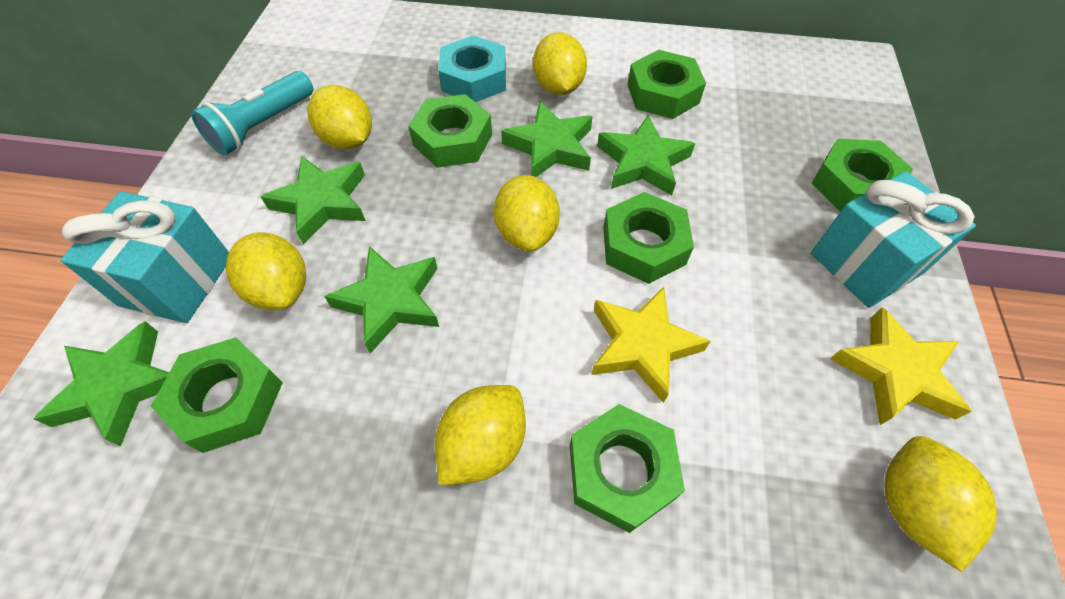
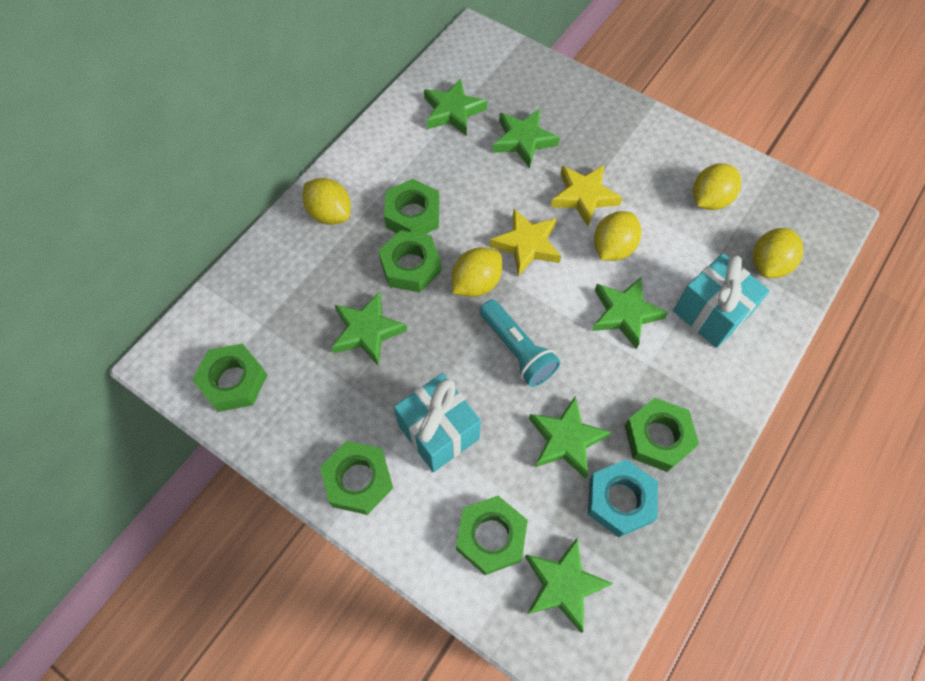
green star: [34,321,169,446] [261,156,365,244] [324,246,439,353] [501,101,593,177] [597,115,695,196] = 5 -> [331,292,407,366] [424,78,487,136] [493,109,560,168] [525,538,613,633] [529,396,611,479] [592,276,668,349] = 6
yellow lemon: [226,232,306,310] [307,85,372,149] [435,385,526,485] [494,175,560,252] [533,32,587,95] [884,436,997,572] = 6 -> [302,178,351,225] [452,248,502,297] [594,211,641,261] [693,163,741,210] [753,228,803,278] = 5

